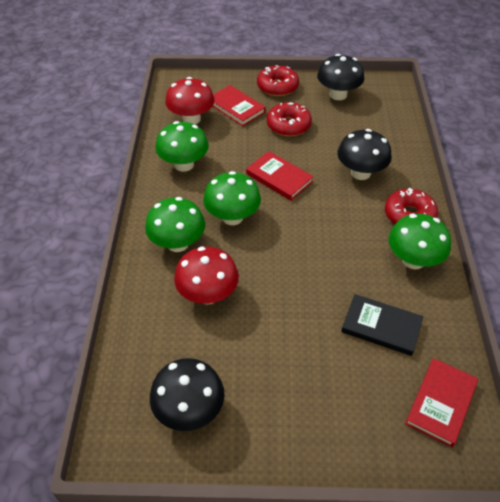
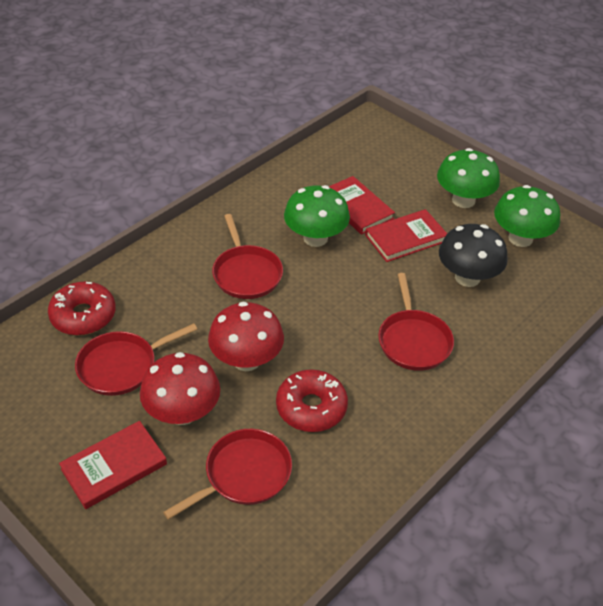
black book: [341,294,423,356] = 1 -> none = 0
black mushroom: [150,358,224,431] [317,54,364,100] [338,129,392,180] = 3 -> [439,224,508,287] = 1
green mushroom: [145,197,205,252] [155,121,209,172] [203,171,261,225] [389,214,451,269] = 4 -> [284,185,350,247] [437,148,500,208] [494,185,560,247] = 3
red donut: [257,65,299,96] [267,102,312,137] [385,188,438,224] = 3 -> [48,282,116,336] [276,369,348,432] = 2
red pan: none = 0 -> [75,323,197,396] [163,429,292,520] [212,214,283,299] [378,273,454,371] = 4

